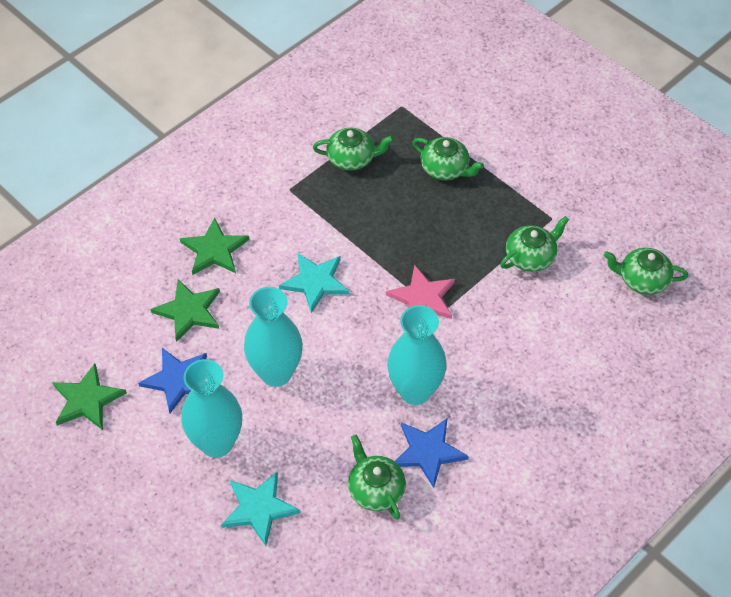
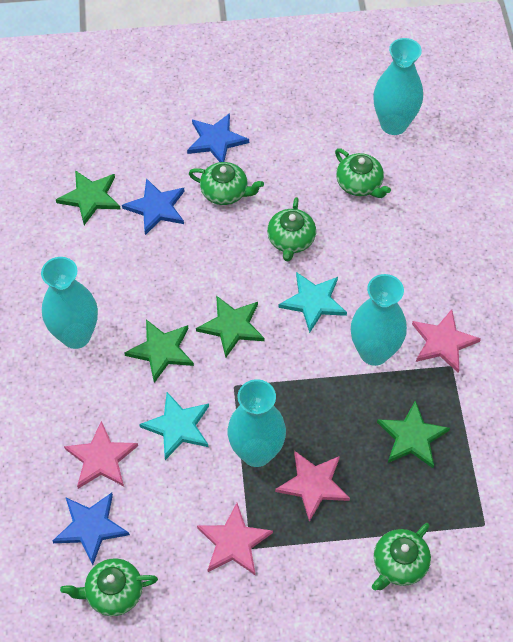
blue star: [138,348,207,414] [394,418,469,488] = 2 -> [53,493,130,565] [122,178,184,235] [187,113,249,162] = 3
green star: [52,364,127,430] [151,279,220,342] [180,218,249,275] = 3 -> [56,170,120,225] [124,319,194,383] [196,296,264,358] [377,400,450,468] = 4
pink star: [386,265,455,319] = 1 -> [64,421,138,489] [197,503,273,575] [275,451,350,522] [412,309,481,373] = 4
turquoise vase: [181,359,242,458] [244,287,303,387] [387,305,447,405] = 3 -> [41,257,98,349] [228,379,286,467] [351,274,407,366] [373,38,423,135] = 4

